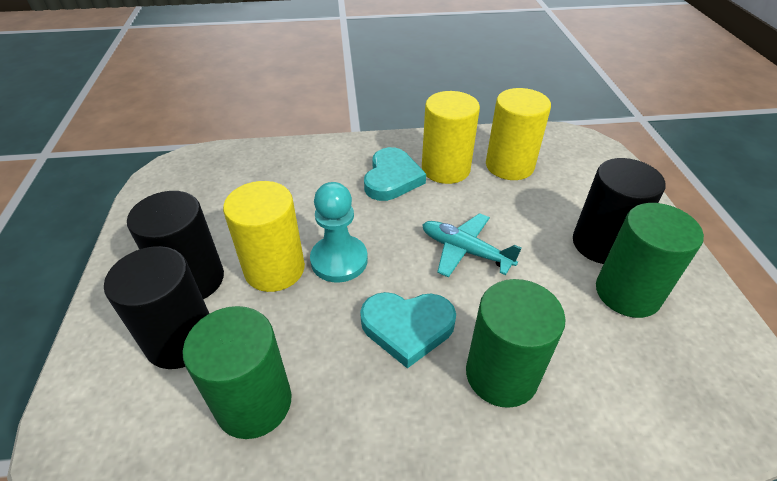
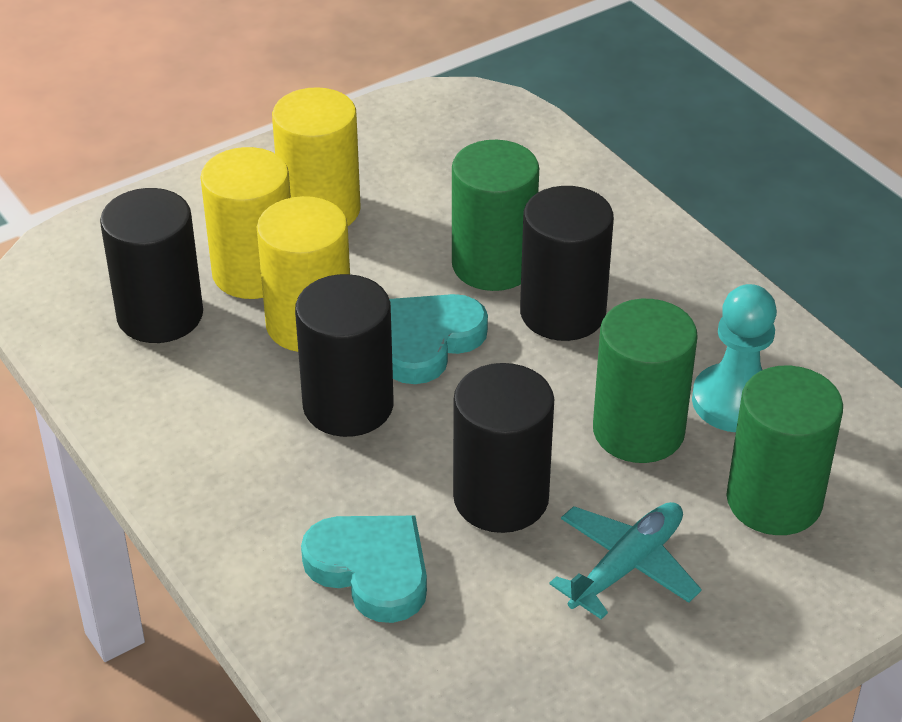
black cylinder: [104,246,209,369] [127,191,224,299] [573,158,666,264] = 3 -> [100,188,203,343] [295,274,394,437] [453,363,554,533] [520,186,614,341] = 4

